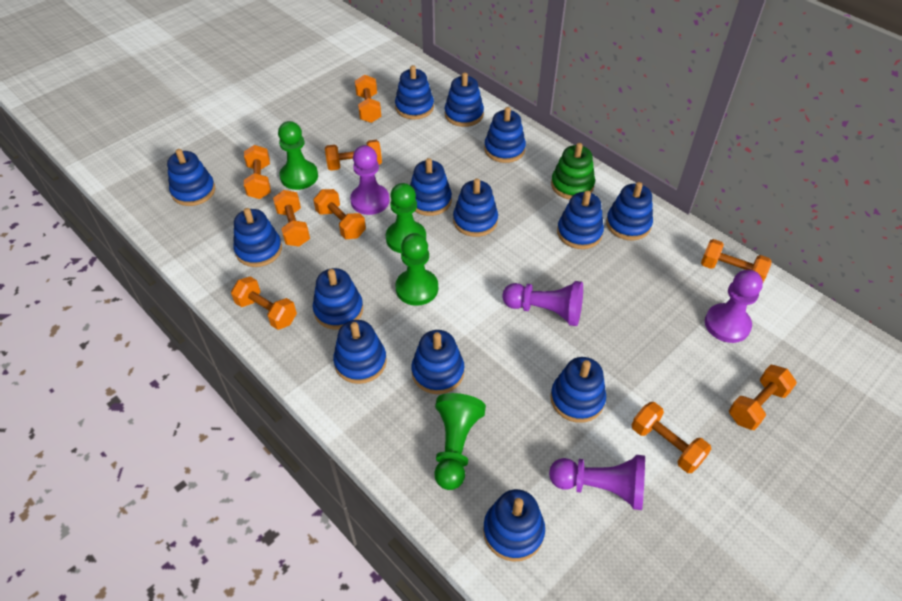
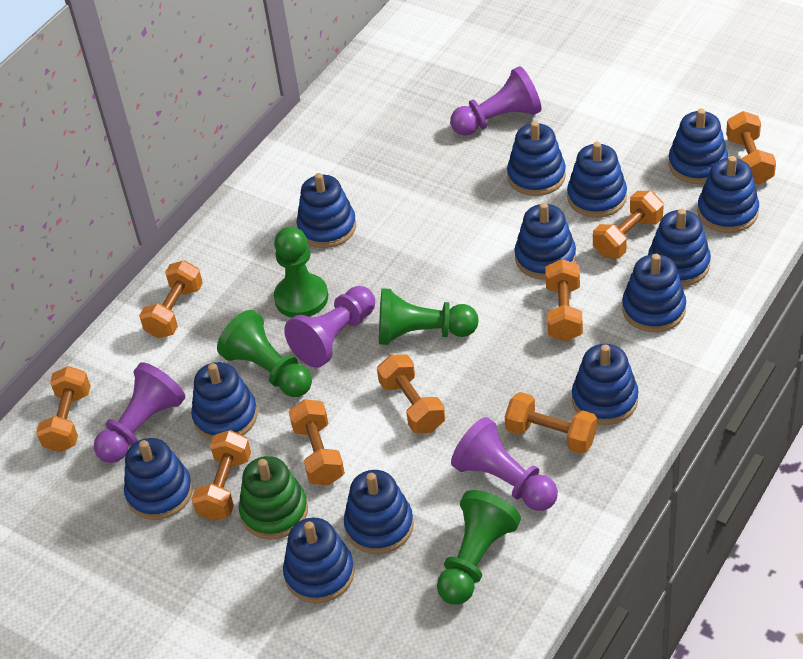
blue stacking toy: [167,149,215,206] [233,208,282,267] [313,268,363,330] [333,320,387,384] [395,65,434,119] [410,158,452,216] [411,330,464,394] [445,72,484,127] [453,179,498,237] [483,489,545,562] [484,107,526,163] [550,357,606,423] [557,191,604,249] [606,182,653,240] = 14 -> [124,438,193,520] [191,362,257,440] [283,518,355,603] [296,173,356,248] [344,470,414,554] [507,121,566,196] [515,202,576,280] [567,142,627,218] [572,344,639,425] [622,254,686,332] [648,209,711,286] [668,108,728,184] [697,156,759,233] = 13

